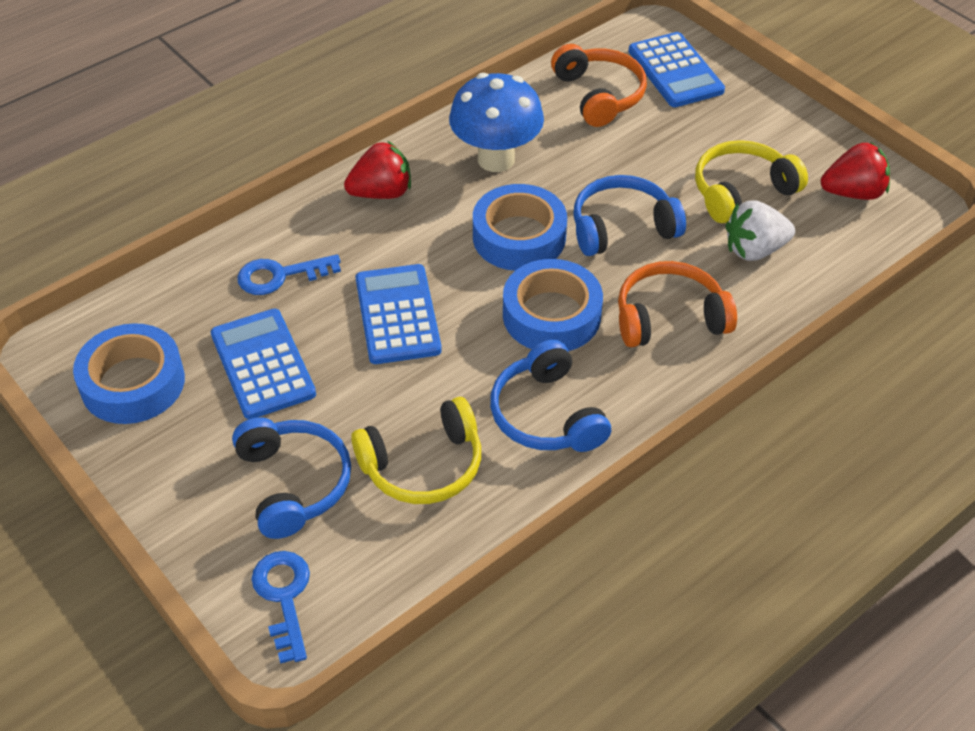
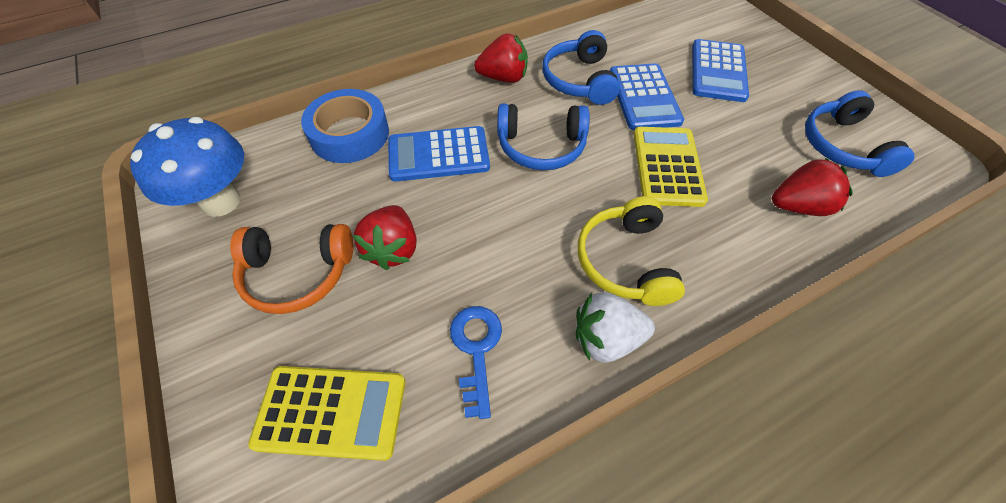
blue key: [237,254,341,295] [251,551,310,664] = 2 -> [450,306,502,419] = 1
blue tape: [73,323,185,424] [473,184,567,271] [503,259,603,351] = 3 -> [301,89,389,163] = 1
orange headphones: [551,44,647,127] [618,261,737,347] = 2 -> [230,224,353,314] = 1
red strawberry: [344,141,411,199] [821,142,890,200] = 2 -> [353,205,417,270] [474,33,528,83] [772,158,853,216] = 3
yellow calculator: none = 0 -> [248,366,405,461] [634,127,708,207] = 2
yellow headphones: [351,397,481,504] [695,140,808,223] = 2 -> [578,196,685,306] = 1

